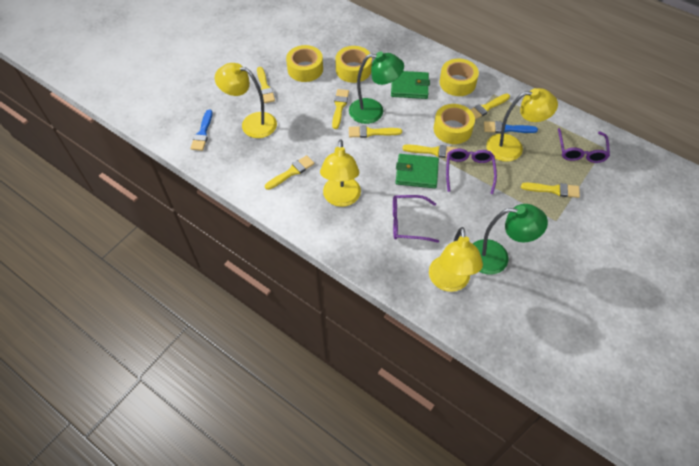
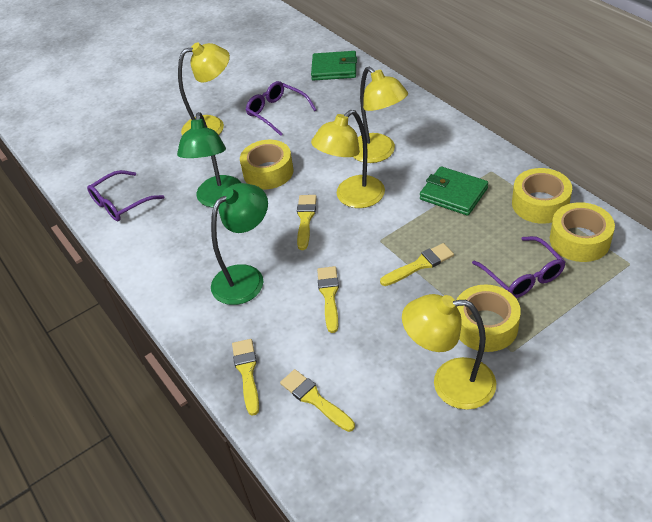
blue brush: [190,110,213,151] [484,121,538,133] = 2 -> none = 0
yellow brush: [257,67,275,103] [265,155,314,190] [332,89,349,129] [349,126,402,138] [402,144,458,158] [470,93,510,120] [521,183,580,198] = 7 -> [232,339,259,416] [280,369,355,432] [297,195,317,250] [317,266,339,333] [380,243,454,286] = 5

